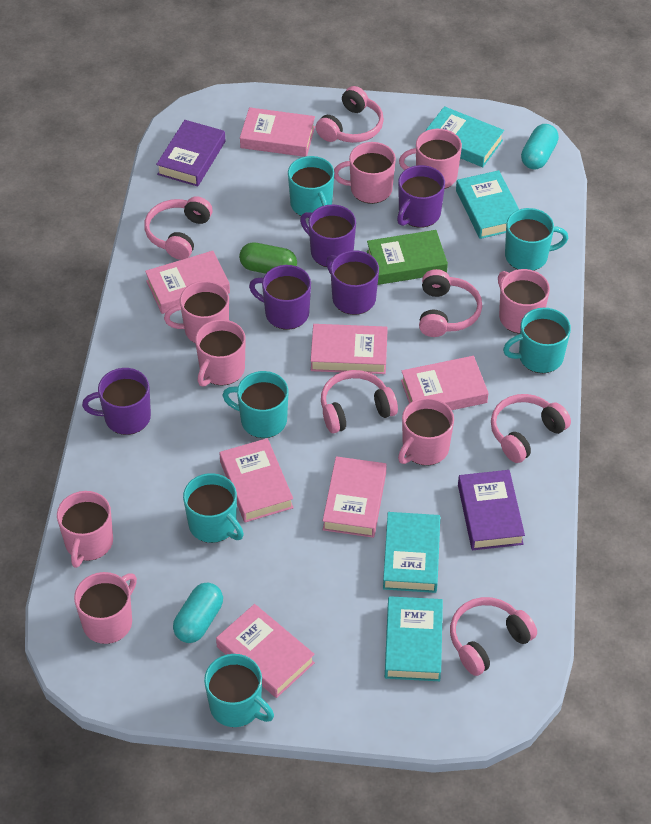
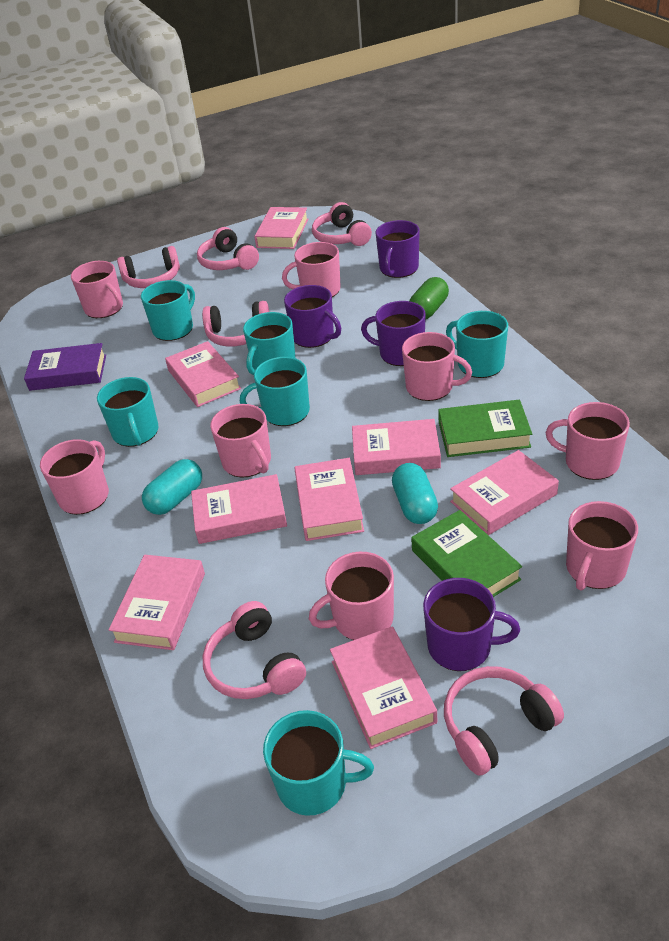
green book: [367,230,448,285] = 1 -> [411,510,522,597] [438,400,532,457] = 2
pink book: [145,251,230,314] [216,604,315,698] [219,438,294,523] [240,107,315,157] [311,324,388,374] [323,456,387,538] [401,356,489,410] = 7 -> [109,555,205,650] [165,341,241,407] [191,474,287,544] [254,207,308,249] [294,458,364,541] [330,626,437,749] [352,419,441,475] [450,450,559,535] = 8
purple book: [156,120,225,187] [458,470,525,550] = 2 -> [24,343,106,391] = 1
purple mug: [82,368,151,435] [249,265,311,330] [300,204,356,267] [326,250,379,315] [397,165,445,228] = 5 -> [284,285,341,348] [361,301,426,366] [376,220,420,278] [423,578,520,671] = 4
turquoise book: [383,512,440,593] [385,596,443,681] [424,106,504,167] [456,170,519,239] = 4 -> none = 0

